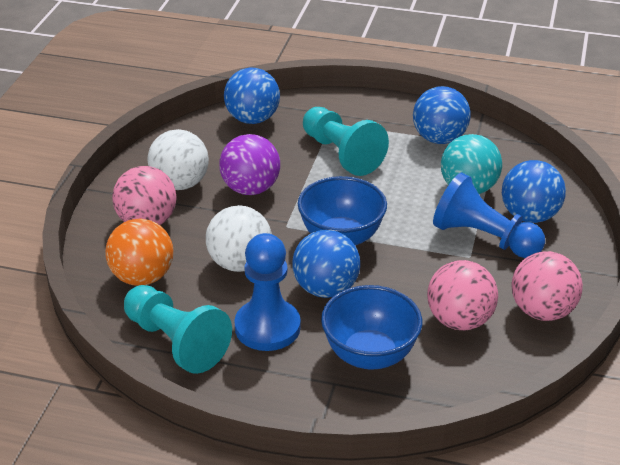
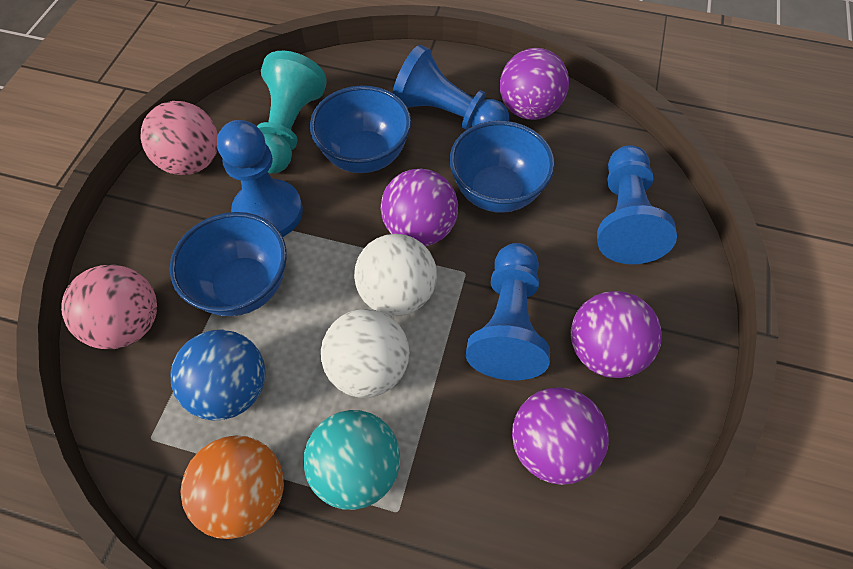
blue ball: [224,68,280,124] [292,230,360,298] [413,86,471,144] [502,160,566,223] = 4 -> [171,330,266,421] = 1
blue bowl: [298,176,387,245] [321,285,422,370] = 2 -> [170,212,287,316] [310,85,411,173] [450,121,555,213] = 3
blue pawn: [234,233,301,351] [433,172,545,258] = 2 -> [217,120,303,237] [392,45,509,130] [466,243,550,380] [597,145,677,264] = 4
pink ball: [112,166,176,225] [427,260,498,330] [512,251,583,321] = 3 -> [61,265,157,349] [141,101,218,175] = 2
purple ball: [219,134,280,195] = 1 -> [381,169,458,246] [500,48,569,120] [512,387,609,485] [571,291,662,378] = 4
turquoise pawn: [124,285,232,374] [303,107,389,176] = 2 -> [257,51,327,173] = 1

